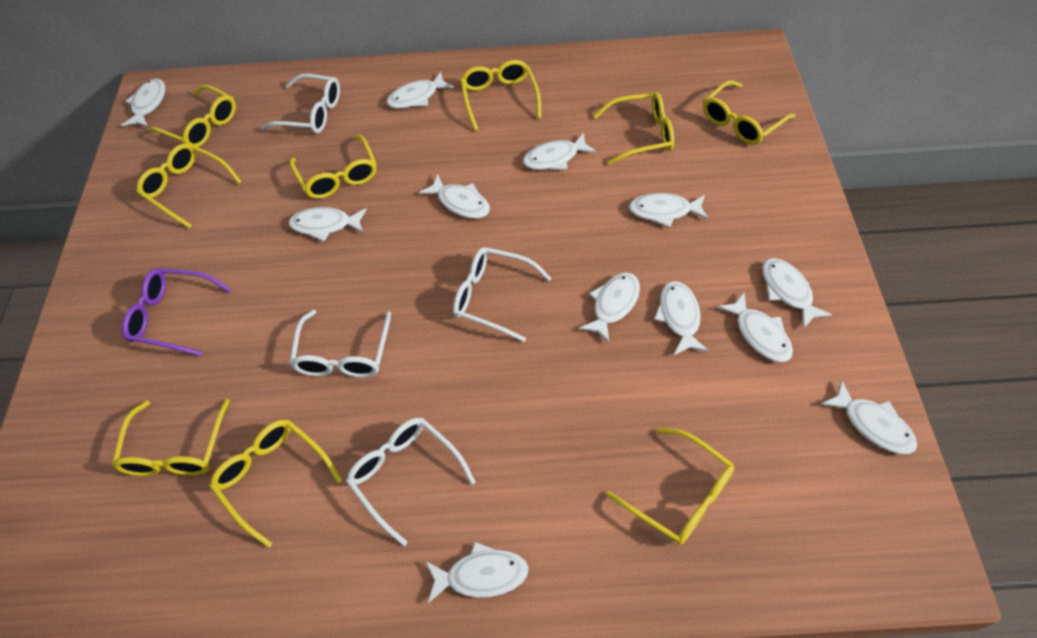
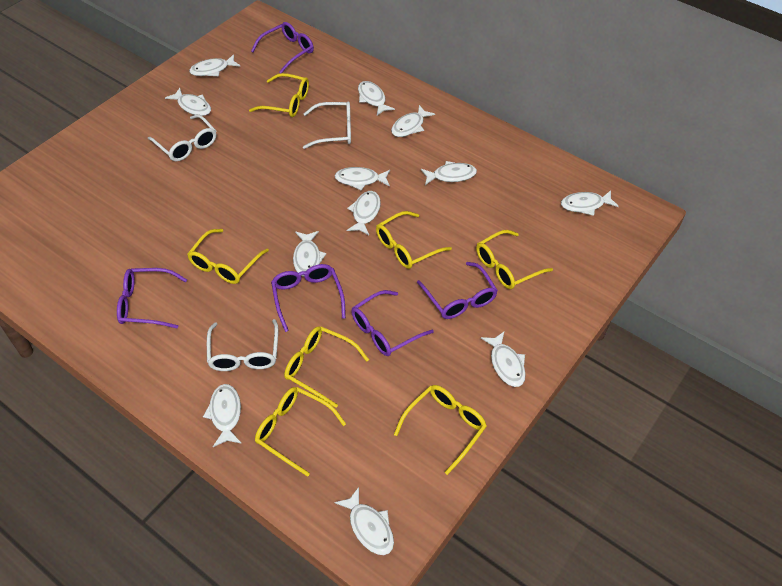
purple glasses: [122,268,231,356] = 1 -> [117,268,187,329] [251,22,314,73] [271,264,346,332] [351,290,434,356] [417,262,498,319] = 5
white glasses: [260,74,340,133] [289,310,391,378] [346,418,476,546] [453,247,552,342] = 4 -> [148,114,217,161] [207,319,279,371] [303,102,351,149] = 3
yellow glasses: [112,399,230,476] [136,143,241,229] [148,85,236,147] [210,420,342,548] [289,135,377,199] [460,60,541,131] [593,92,674,165] [606,428,735,545] [703,80,796,145] = 9 -> [187,229,269,284] [249,73,309,117] [255,387,346,477] [284,326,369,408] [376,211,452,269] [394,385,487,475] [476,230,553,289] = 7

